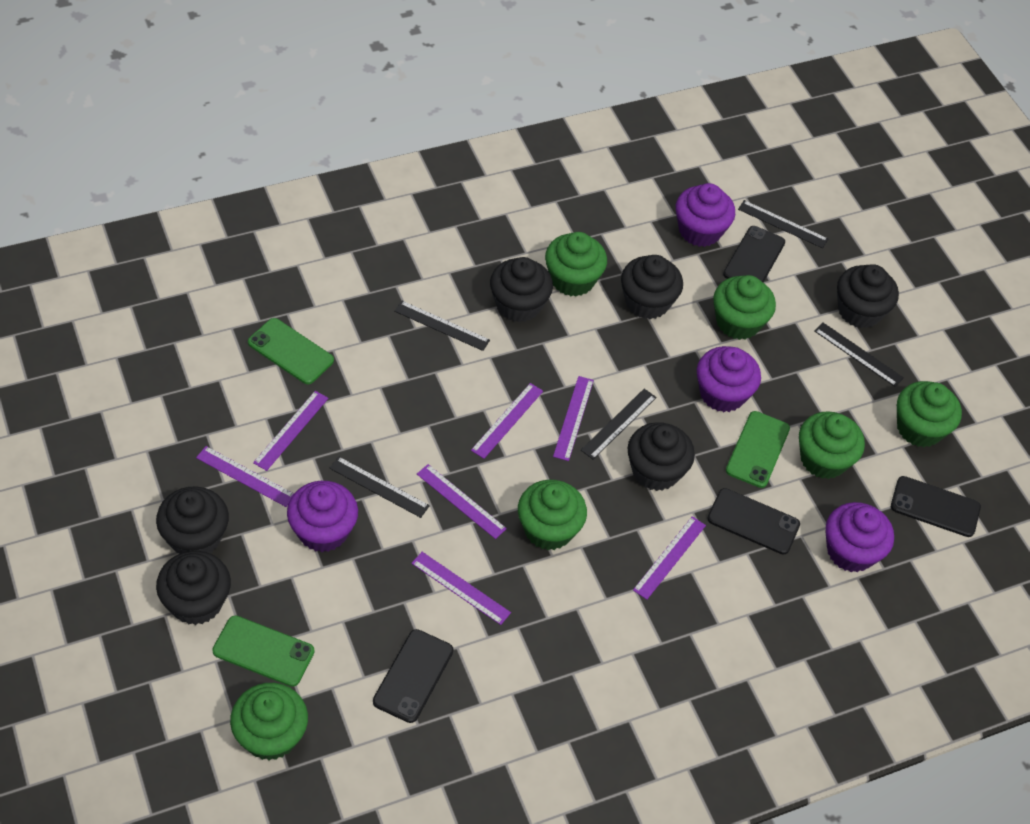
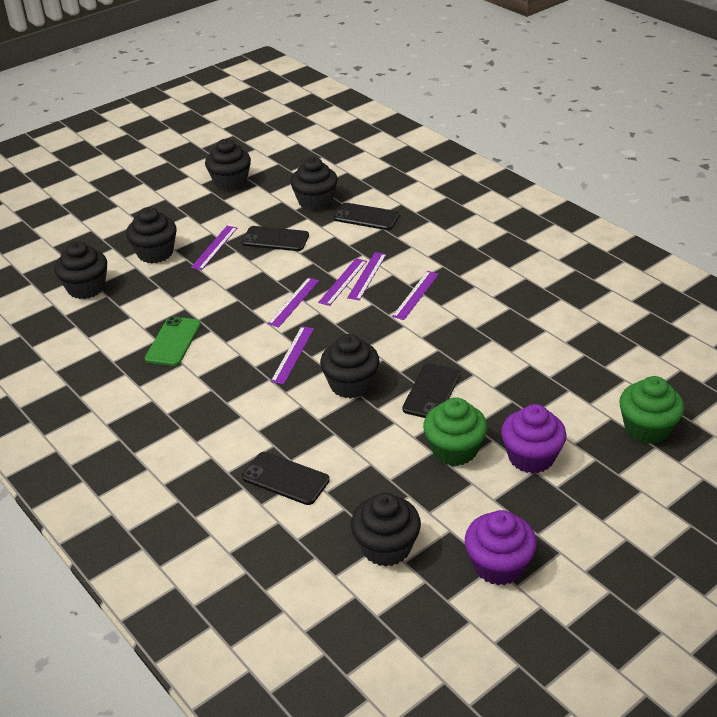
black ruler: [329,456,430,518] [394,301,490,351] [581,389,657,459] [738,200,828,248] [814,323,904,387] = 5 -> none = 0
green cupcake: [230,683,308,760] [518,480,587,550] [545,232,607,297] [713,275,776,340] [799,411,865,479] [897,381,962,447] = 6 -> [423,397,487,466] [619,376,684,444] = 2
green phone: [212,615,315,687] [248,318,334,384] [726,411,790,488] = 3 -> [145,316,201,366] = 1
purple cupcake: [287,481,358,552] [676,183,735,247] [697,346,761,412] [825,502,894,572] = 4 -> [465,510,537,585] [501,404,567,474] = 2
purple ruler: [196,446,294,507] [253,391,328,471] [411,552,511,625] [417,464,507,539] [471,383,543,459] [553,376,594,461] [633,516,706,600] = 7 -> [191,226,237,270] [267,277,319,327] [271,326,314,384] [318,258,367,306] [347,252,387,301] [392,271,439,320] = 6

